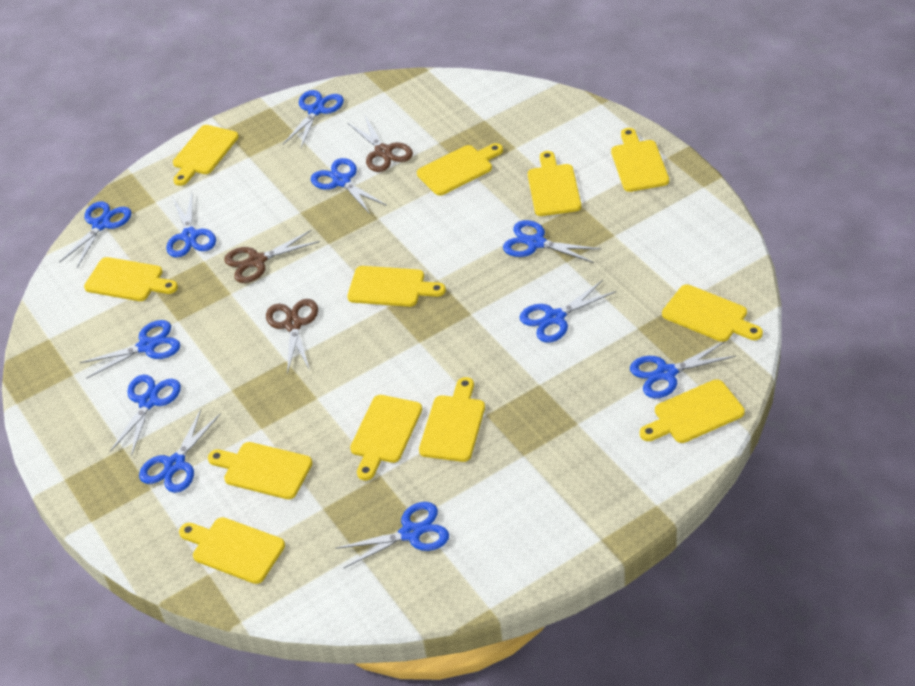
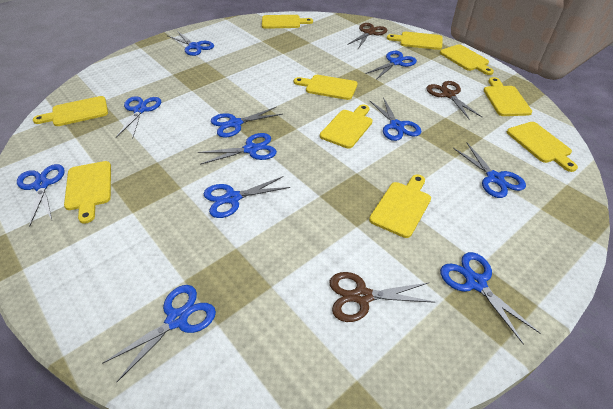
yellow cutting board: [84,257,178,301] [173,125,239,186] [179,517,285,584] [208,442,312,499] [347,266,446,307] [350,395,422,481] [417,143,503,196] [419,377,485,462] [528,151,581,216] [611,128,669,192] [640,379,745,443] [662,284,763,342] = 12 -> [33,96,108,126] [64,161,111,224] [262,15,313,29] [294,75,357,100] [320,104,372,148] [369,175,431,238] [387,32,442,50] [440,44,494,75] [484,77,533,116] [507,122,578,172] = 10

